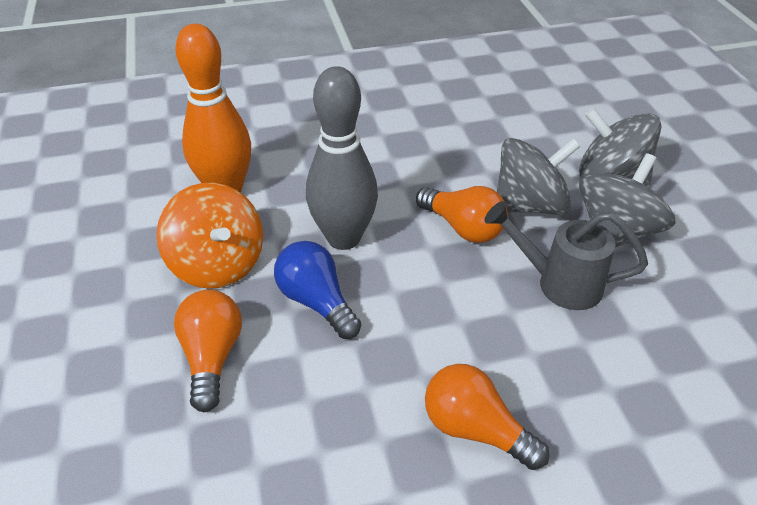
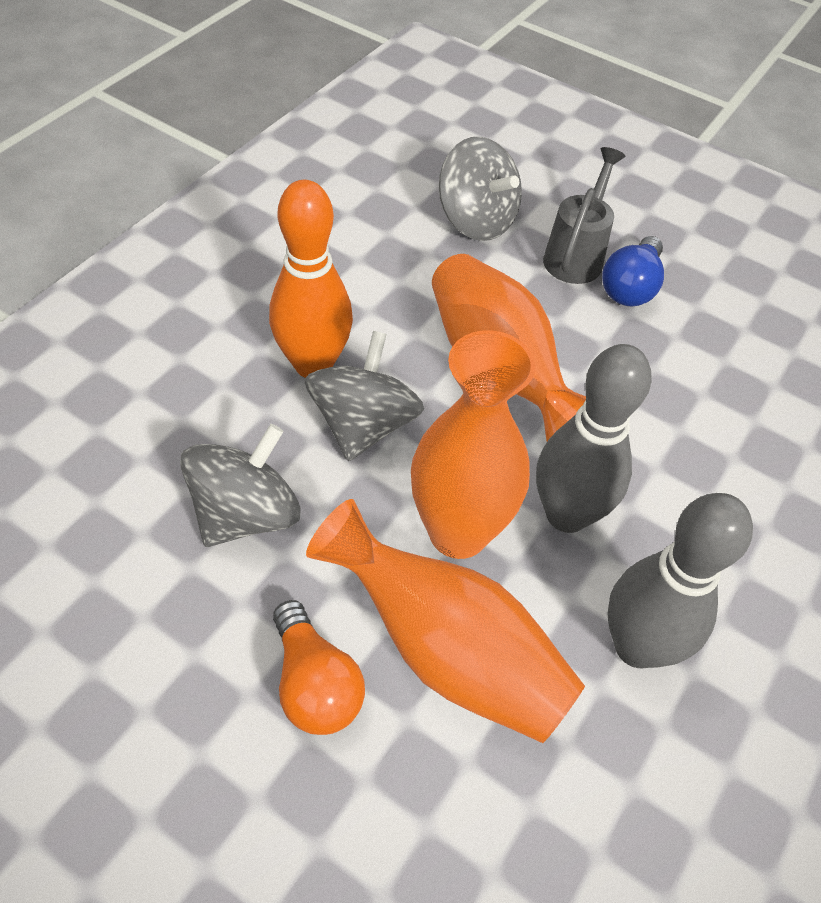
grey bowling pin: [306,66,378,250] = 1 -> [536,344,652,533] [607,493,753,668] = 2
orange light bulb: [174,290,242,412] [416,186,508,243] [425,364,549,470] = 3 -> [273,600,365,735] = 1
orange spinning top: [156,183,263,289] = 1 -> none = 0
orange vase: none = 0 -> [306,499,585,743] [411,330,535,559] [432,254,586,441] = 3

